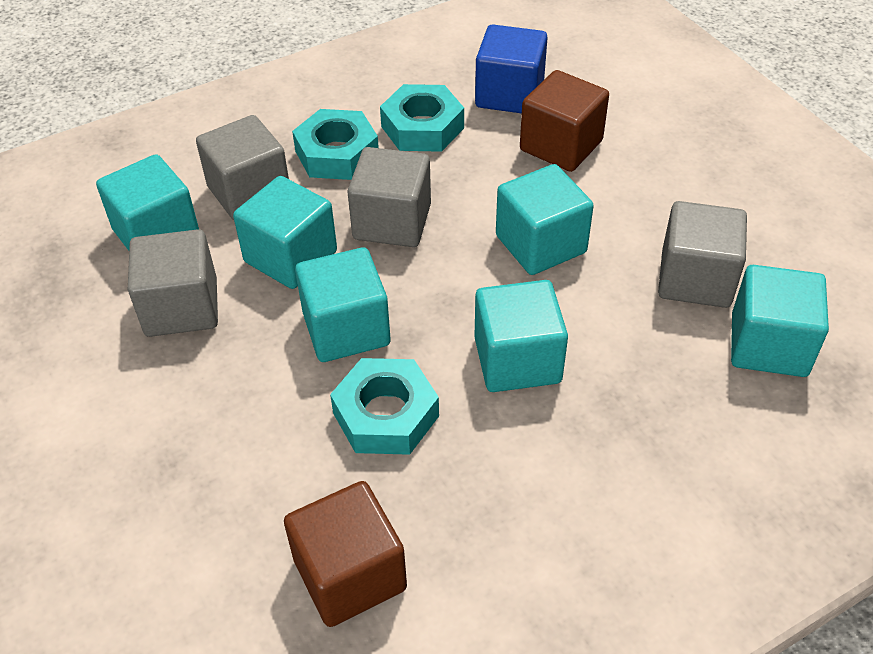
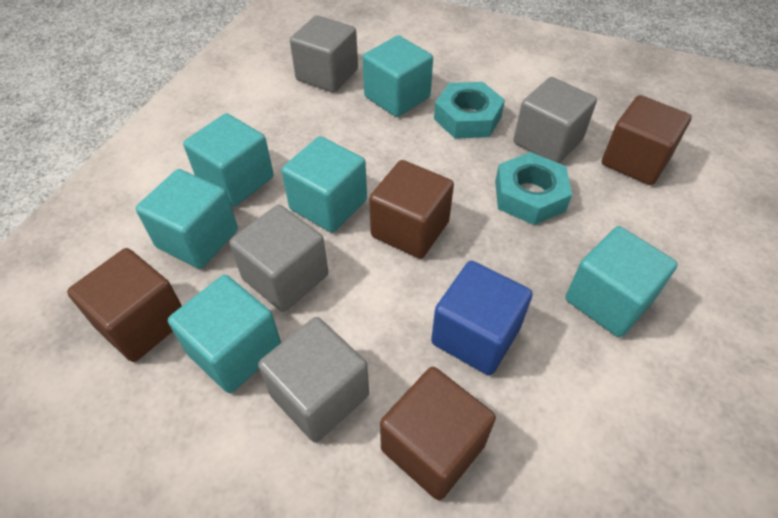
brown cube: [284,481,407,627] [520,70,609,172] = 2 -> [67,248,182,362] [369,160,454,259] [380,367,496,500] [602,95,692,185] = 4
turquoise nut: [292,109,379,180] [330,358,439,455] [380,84,464,152] = 3 -> [434,82,505,139] [495,152,572,225] = 2

